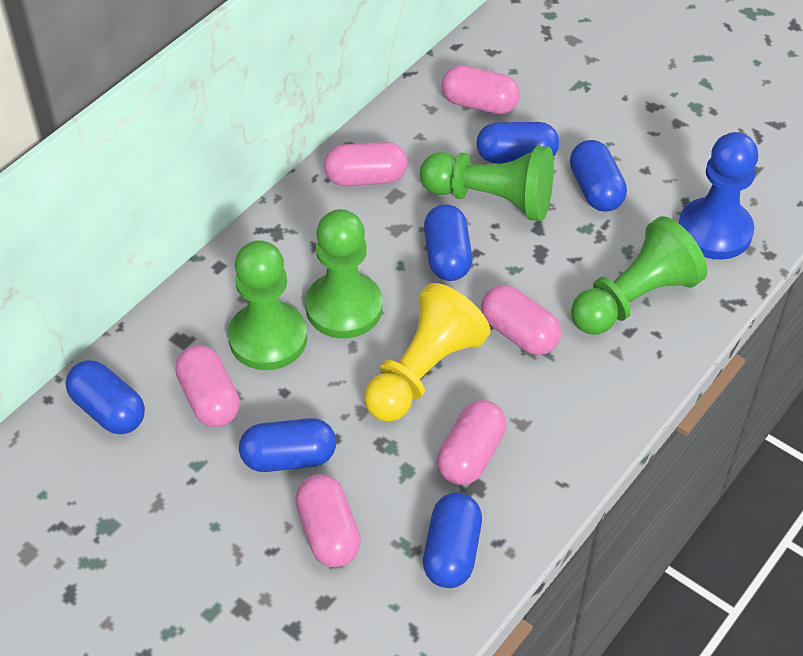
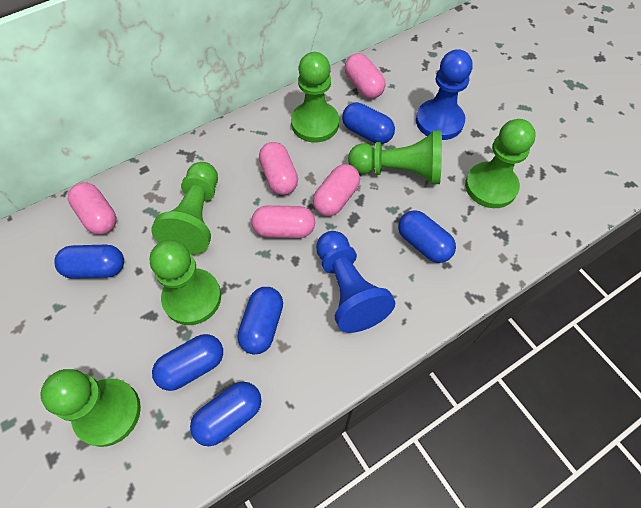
blue pawn: [679,132,758,260] = 1 -> [316,231,395,333] [416,49,473,140] = 2
green pawn: [228,240,307,370] [305,209,383,338] [420,146,554,221] [571,216,707,335] = 4 -> [41,369,141,447] [150,240,221,325] [151,162,218,255] [291,52,339,142] [348,131,442,184] [465,119,536,208] = 6
pink capsule: [175,345,240,427] [295,474,361,567] [324,142,408,186] [437,400,507,485] [442,65,520,115] [481,285,561,355] = 6 -> [68,182,116,235] [252,205,315,238] [259,142,298,195] [313,164,360,216] [345,53,386,99] = 5
yellow pawn: [364,283,490,422] = 1 -> none = 0

